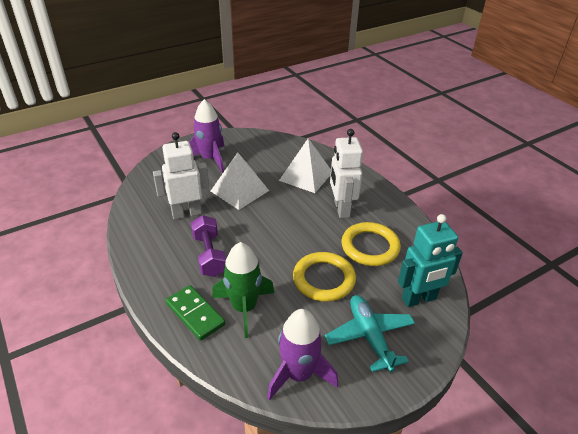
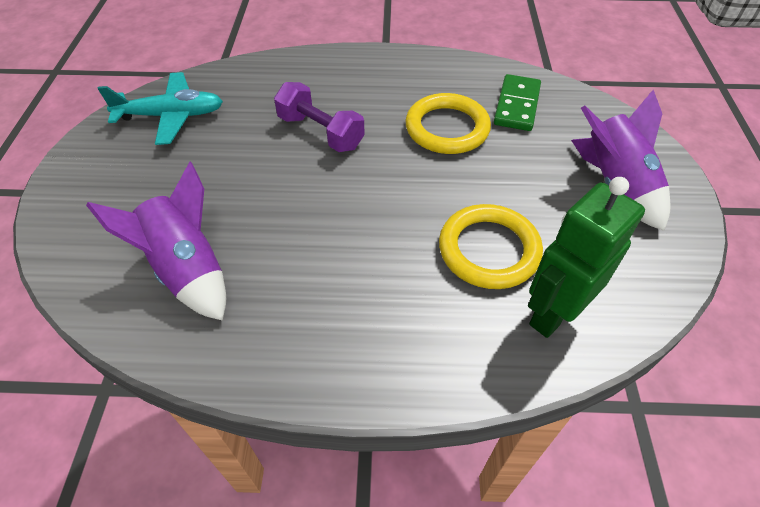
green robot: none = 0 -> [528,177,645,338] = 1
green rocket: [212,242,274,338] = 1 -> none = 0
turquoise robot: [398,214,463,307] = 1 -> none = 0
white pyramid: [211,152,269,210] [279,139,331,193] = 2 -> none = 0
white robot: [153,132,209,220] [330,129,363,218] = 2 -> none = 0

